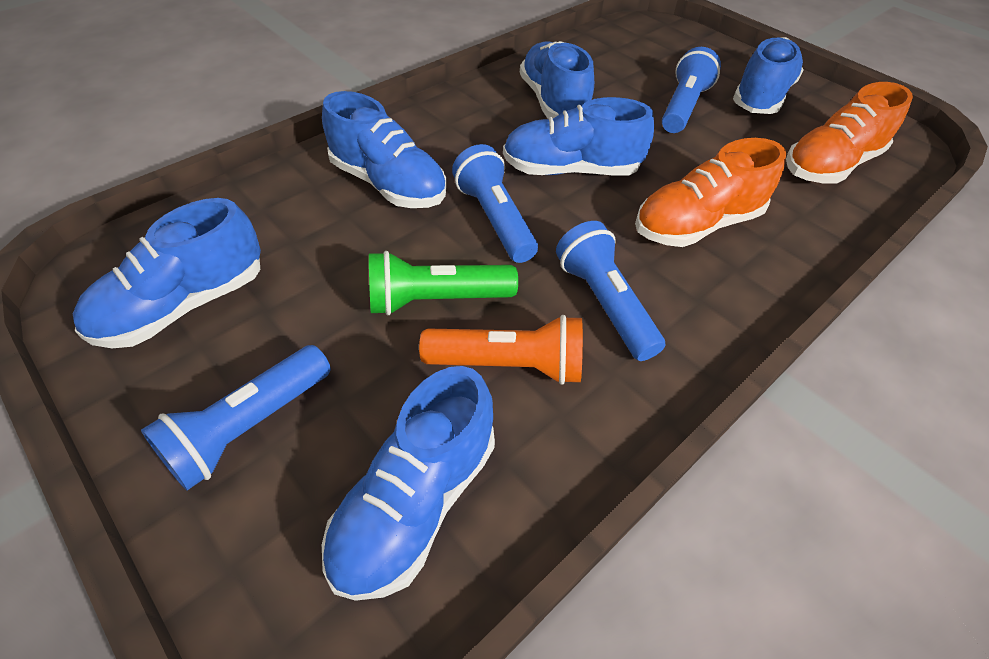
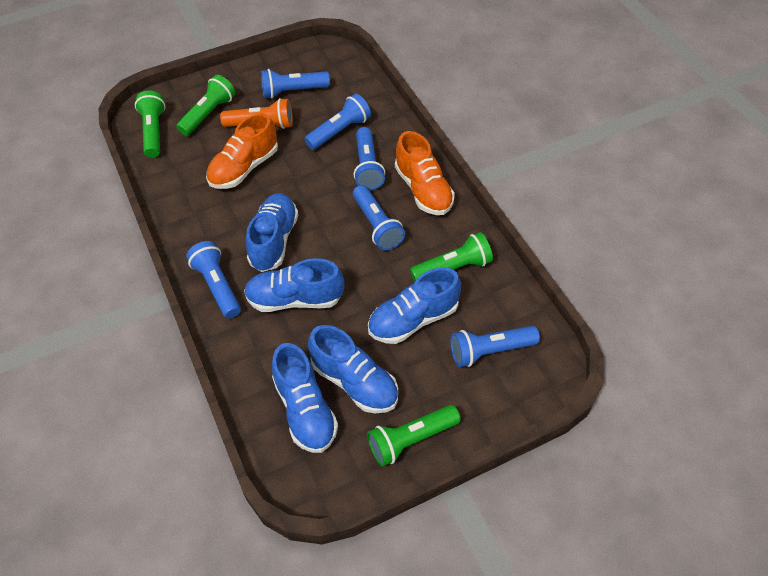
blue flashlight: [141,345,331,490] [452,144,538,263] [556,221,665,361] [662,47,721,133] = 4 -> [186,241,241,318] [261,69,330,99] [305,94,371,150] [353,185,405,250] [354,127,385,190] [450,326,540,367] = 6
blue shoe: [73,198,261,348] [322,91,447,208] [322,366,495,601] [503,97,654,176] [520,41,594,119] [733,37,804,114] = 6 -> [244,258,344,312] [246,193,298,272] [272,343,338,453] [308,325,398,413] [368,267,461,344] = 5
green flashlight: [369,251,518,315] = 1 -> [135,90,166,158] [176,75,236,136] [367,405,461,467] [410,232,493,282] = 4

